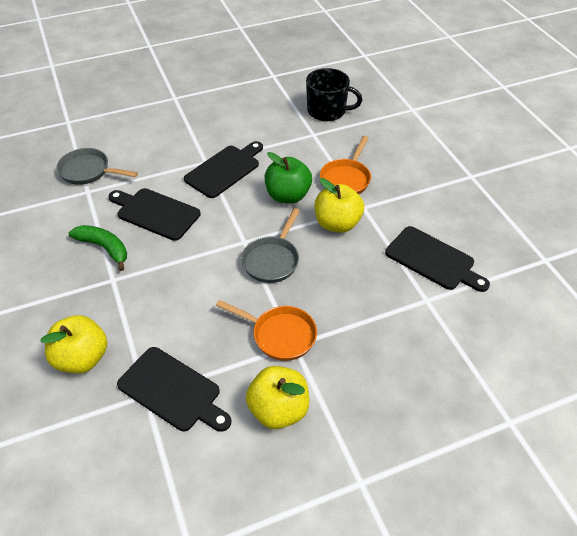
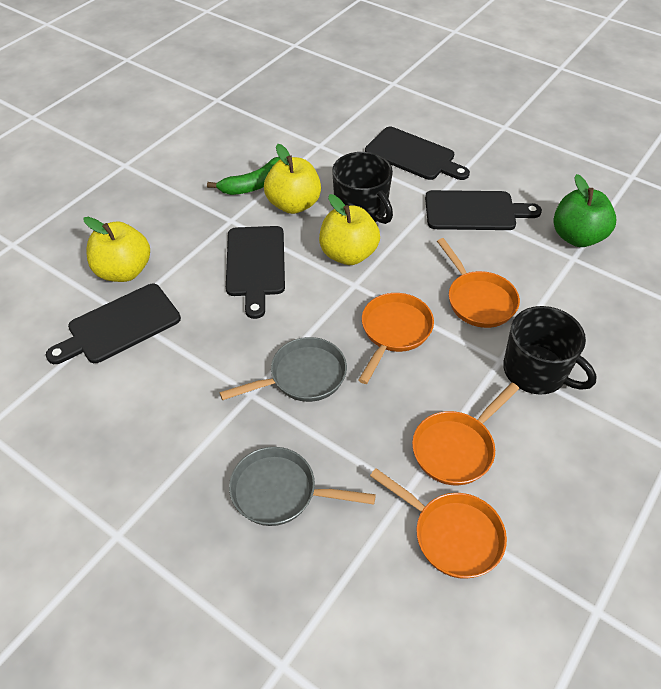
black mug: [306,68,362,121] = 1 -> [332,152,393,224] [503,306,597,395] = 2
orange pan: [216,300,317,361] [320,136,371,194] = 2 -> [359,293,434,384] [370,468,507,579] [412,383,519,485] [437,238,520,328] = 4

